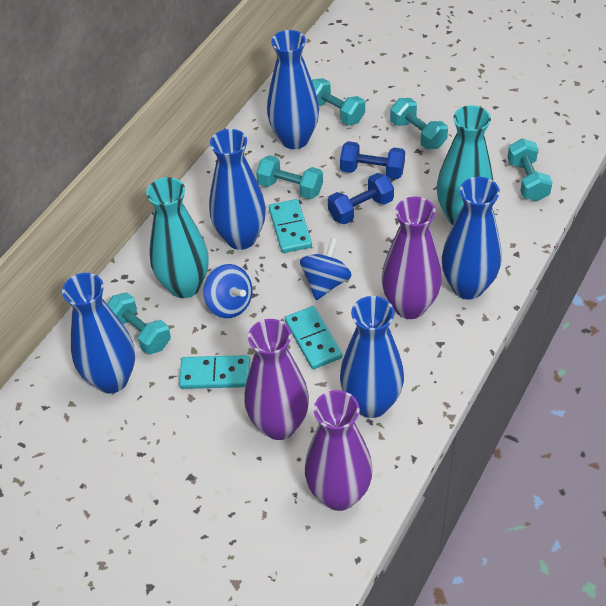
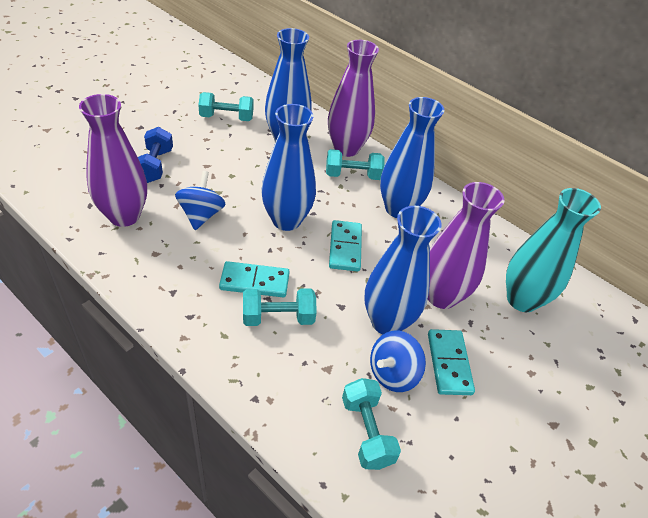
blue dumbbell: [328,173,394,225] [340,141,405,179] = 2 -> [138,127,173,183] = 1
blue vase: [62,273,135,393] [209,129,266,250] [267,30,319,149] [340,296,404,418] [442,177,501,300] = 5 -> [261,104,316,231] [265,28,312,142] [364,206,442,334] [380,97,444,218] = 4
turquoise dumbbell: [107,293,171,355] [256,155,323,199] [312,78,365,125] [390,98,448,150] [507,138,552,201] = 5 -> [198,92,254,121] [243,289,317,326] [326,149,385,180] [342,378,401,470] = 4
turquoise vase: [146,177,209,298] [437,105,493,225] = 2 -> [506,188,601,312] = 1

